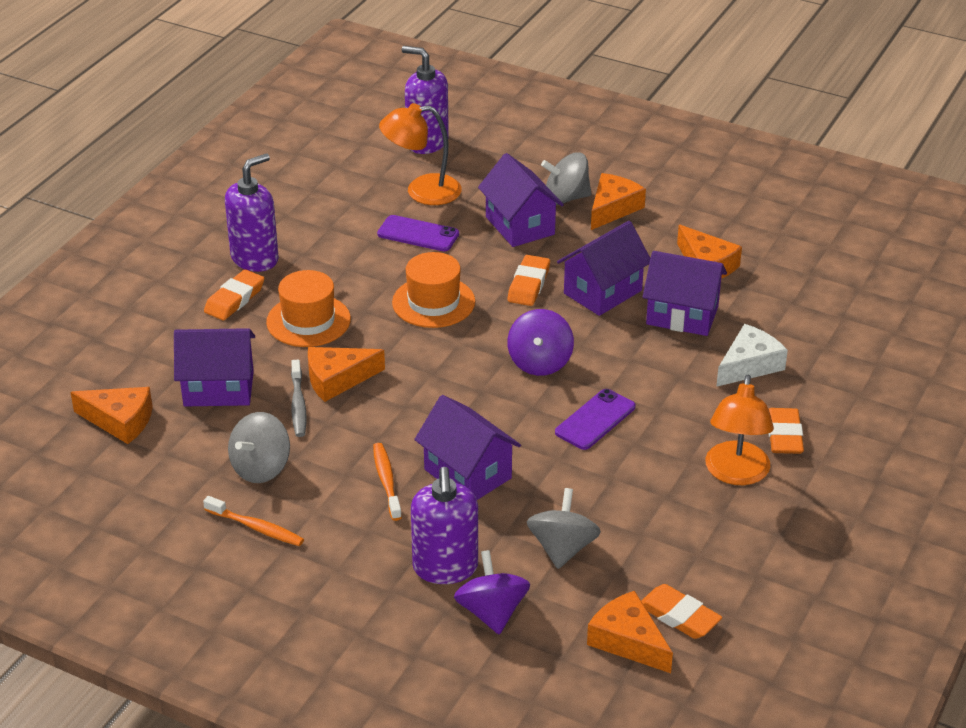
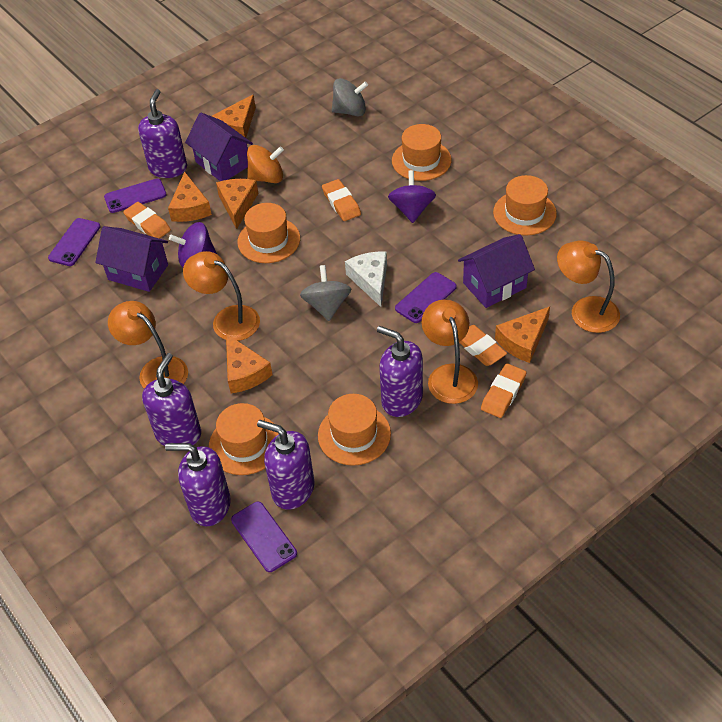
grey spinning top: [228,412,290,483] [527,488,601,569] [541,152,592,205] = 3 -> [300,265,351,321] [332,78,368,116] = 2
grey toothbrush: [291,360,306,437] = 1 -> none = 0
orange hat: [266,270,351,347] [392,252,475,328] = 2 -> [209,403,279,475] [237,203,300,263] [318,394,391,466] [392,124,452,181] [493,175,557,236] = 5
orange lamp: [379,103,462,205] [705,375,774,485] = 2 -> [108,301,188,389] [183,251,260,341] [422,299,478,404] [557,241,620,333] = 4
orange spinning top: none = 0 -> [247,145,284,183] = 1
orange toothbrush: [203,496,304,546] [373,443,402,521] = 2 -> none = 0
purple house: [174,328,255,406] [414,395,521,500] [478,153,564,247] [557,221,650,316] [643,251,727,336] = 5 -> [95,226,168,292] [185,113,253,181] [458,234,535,308] = 3
purple phone: [377,215,459,252] [555,389,636,450] = 2 -> [48,218,101,266] [104,178,167,213] [231,502,297,572] [395,272,457,323] = 4
purple soap dispenser: [225,153,279,272] [402,46,449,154] [411,467,478,584] = 3 -> [138,89,187,178] [142,353,201,446] [165,443,231,526] [257,420,314,510] [377,326,423,417] = 5

